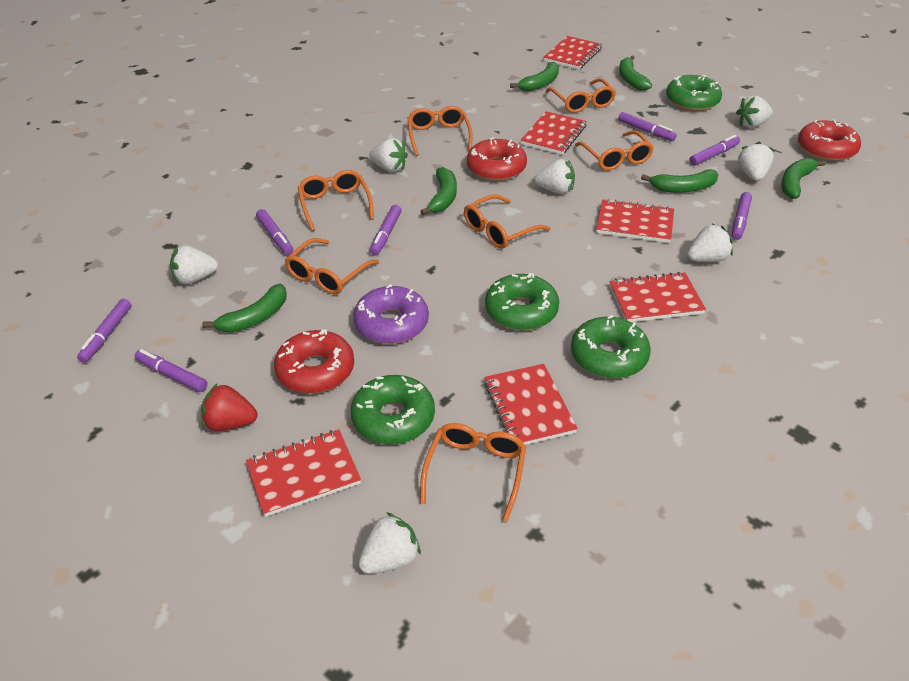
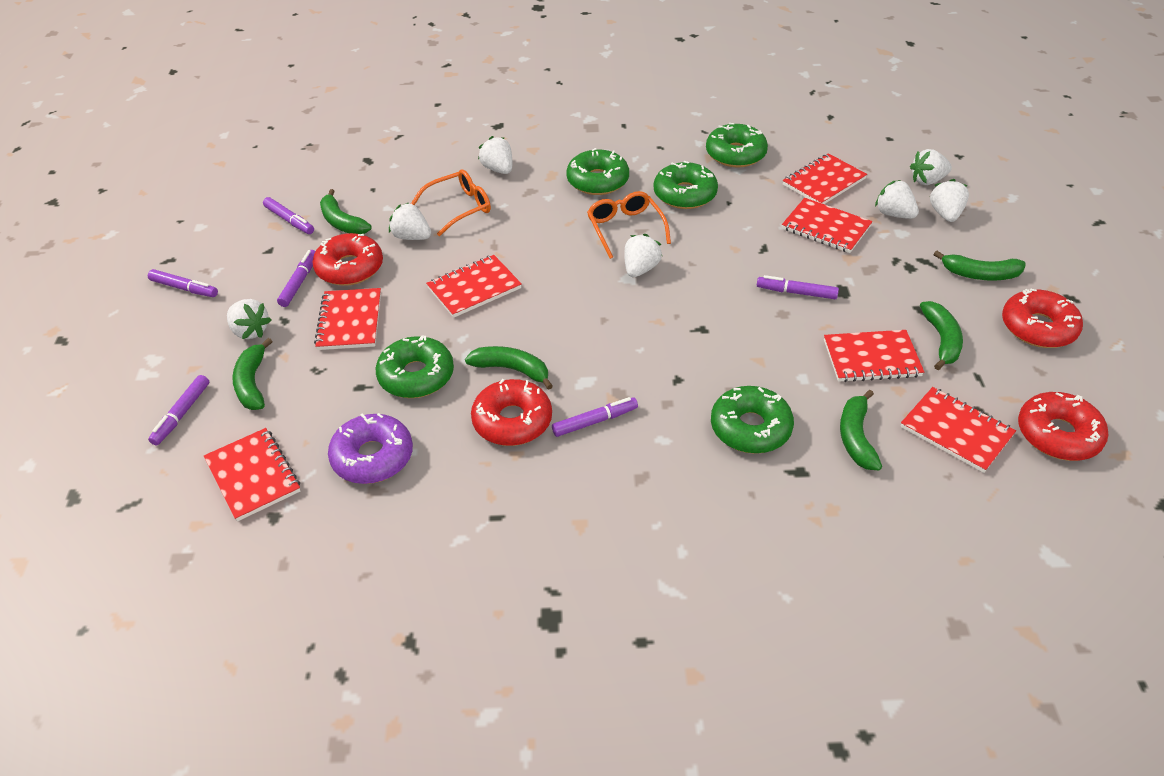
green donut: [351,375,435,445] [485,273,559,330] [571,315,651,379] [666,75,722,111] = 4 -> [376,335,454,398] [566,148,629,195] [654,161,718,209] [706,123,768,167] [711,386,794,454] = 5
orange glasses: [285,238,379,294] [298,170,374,231] [408,106,473,156] [420,423,526,522] [464,195,550,249] [546,78,616,113] [575,130,654,171] = 7 -> [411,169,491,236] [587,191,671,259] = 2
purple marker: [77,299,131,363] [135,349,208,392] [256,209,293,255] [370,205,402,255] [618,112,677,141] [689,135,740,166] [732,192,752,240] = 7 -> [148,269,218,297] [148,375,209,446] [263,197,314,234] [277,250,315,307] [552,397,638,437] [757,275,839,299] = 6
red donut: [274,329,354,394] [467,137,527,181] [798,119,861,161] = 3 -> [313,233,383,286] [471,379,552,446] [1002,288,1083,348] [1018,392,1108,461] = 4
red notebook: [246,429,361,517] [484,364,578,445] [521,111,587,155] [543,36,602,70] [596,199,674,243] [609,272,706,322] = 6 -> [204,428,300,522] [314,288,381,350] [426,255,522,318] [782,198,872,253] [783,153,867,204] [824,330,924,382] [900,387,1016,473] = 7
red strawberry: [201,383,258,431] = 1 -> none = 0

